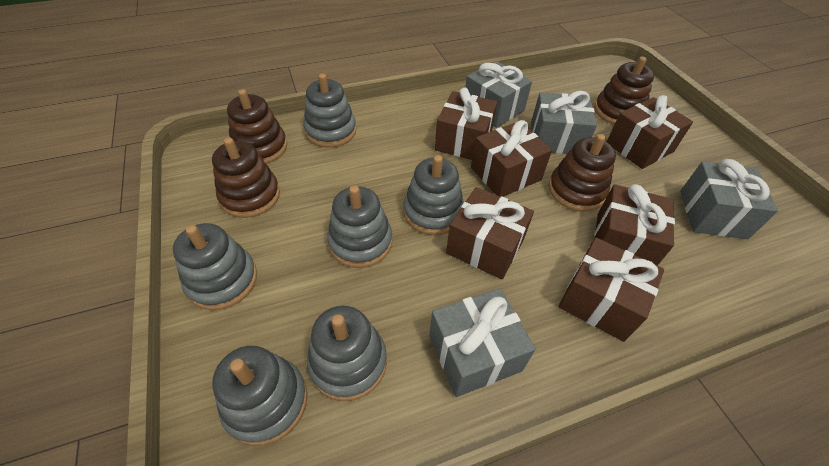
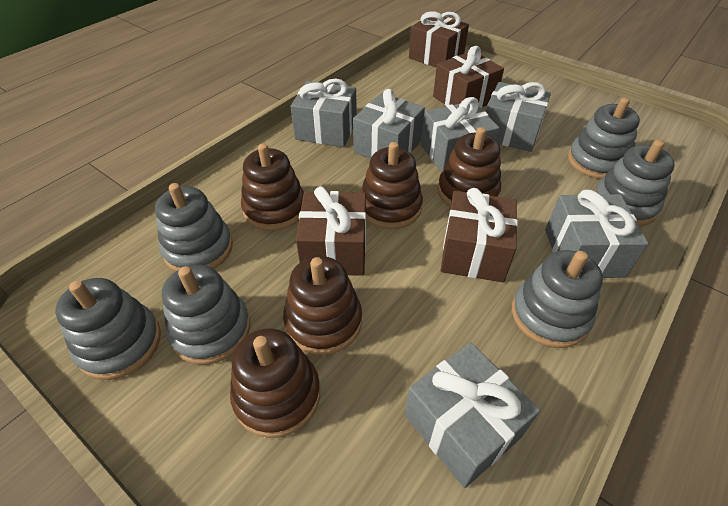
brown gift: [435,88,498,160] [446,187,534,279] [471,120,552,197] [559,238,664,342] [594,184,675,265] [606,95,693,169] = 6 -> [296,187,366,276] [409,11,469,68] [433,46,504,108] [441,188,518,282] = 4
brown stacking toy: [212,138,280,218] [227,89,287,164] [549,134,616,212] [594,56,654,125] = 4 -> [230,328,320,438] [241,143,304,231] [283,256,362,355] [360,142,423,229] [438,127,501,206] = 5
grey gift: [429,288,536,397] [465,61,532,128] [531,91,597,154] [680,159,778,239] = 4 -> [291,79,357,147] [353,89,425,159] [405,343,540,488] [421,97,499,173] [486,82,551,152] [545,190,648,278] = 6

